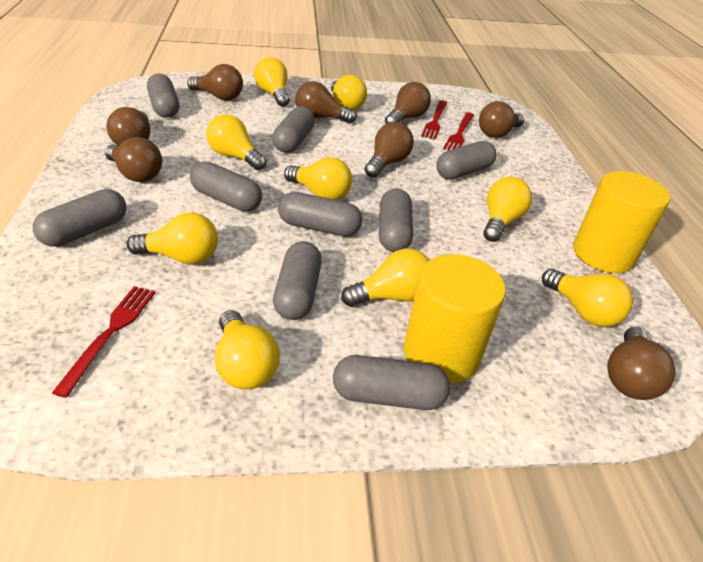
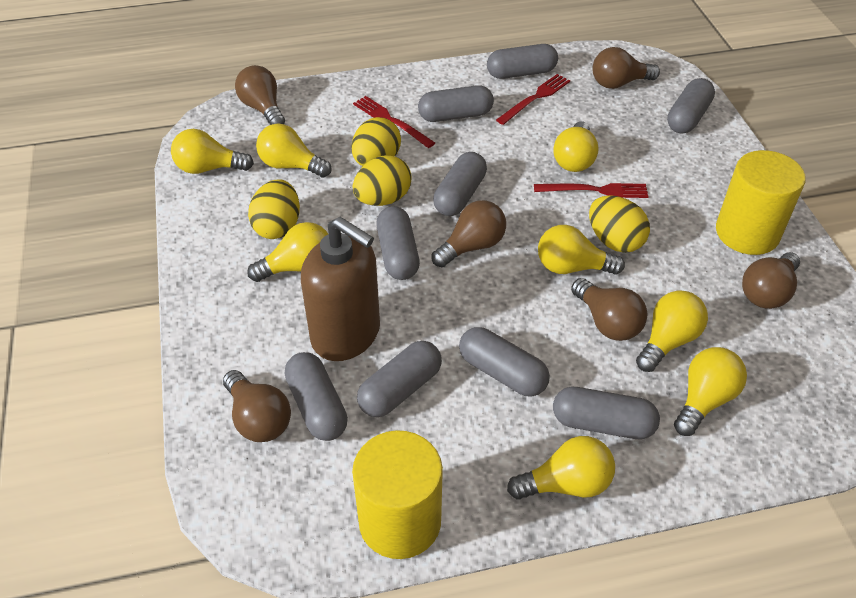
brown light bulb: [105,137,162,182] [107,107,150,146] [187,64,243,101] [295,81,356,124] [364,122,414,178] [385,82,431,124] [479,101,525,138] [607,326,676,400] = 8 -> [223,370,291,442] [235,65,285,125] [432,200,506,267] [571,278,647,341] [592,47,660,89] [742,252,800,309] = 6
brown soap dispenser: none = 0 -> [301,217,380,361] = 1
yellow egg: none = 0 -> [248,179,300,239] [352,117,401,166] [353,155,412,206] [589,195,650,253] = 4
yellow light bulb: [127,212,218,265] [206,114,267,170] [215,310,280,389] [254,57,290,107] [284,157,352,200] [331,75,367,110] [341,248,430,307] [483,177,532,242] [542,269,633,327] = 9 -> [171,129,254,174] [247,222,328,282] [256,123,332,178] [507,436,615,500] [538,225,625,275] [553,121,599,172] [636,291,708,372] [674,347,747,436] = 8

